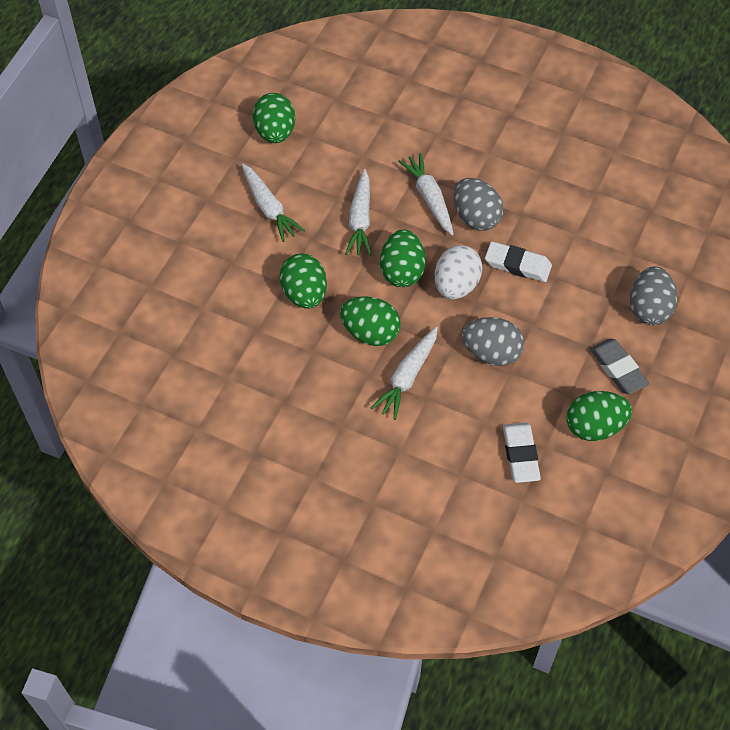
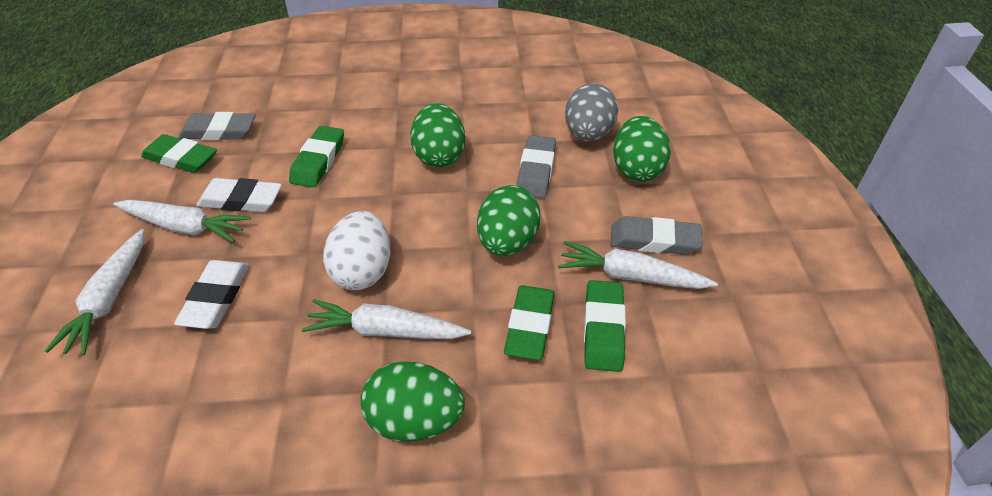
green egg: [253,93,295,143] [280,254,327,309] [340,296,401,346] [380,229,426,287] [566,391,632,441] = 5 -> [360,361,465,442] [410,103,465,167] [477,185,540,256] [613,116,671,182] = 4
green eraser: none = 0 -> [141,134,217,173] [289,126,344,188] [504,285,555,360] [584,280,626,372] = 4
grey egg: [453,178,504,231] [462,317,524,366] [630,266,677,325] = 3 -> [565,83,618,141] = 1
grey eraser: [590,339,649,394] = 1 -> [179,112,256,140] [516,135,556,199] [610,216,703,255] = 3

